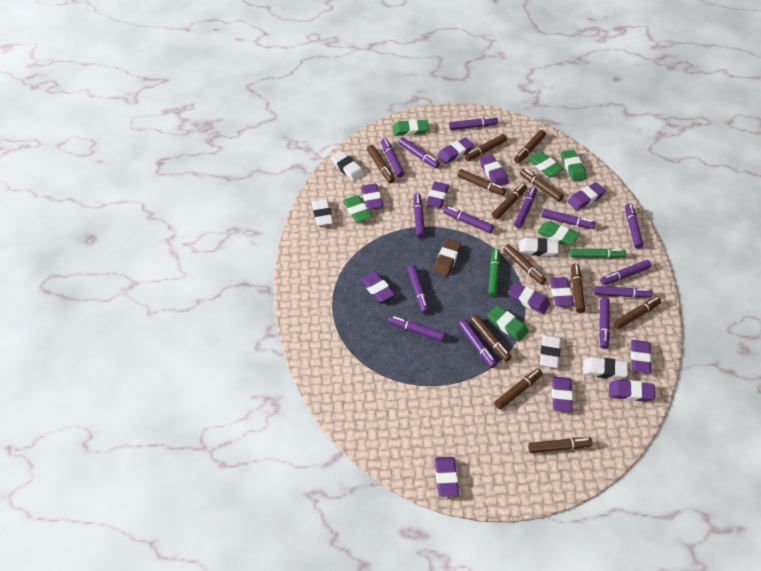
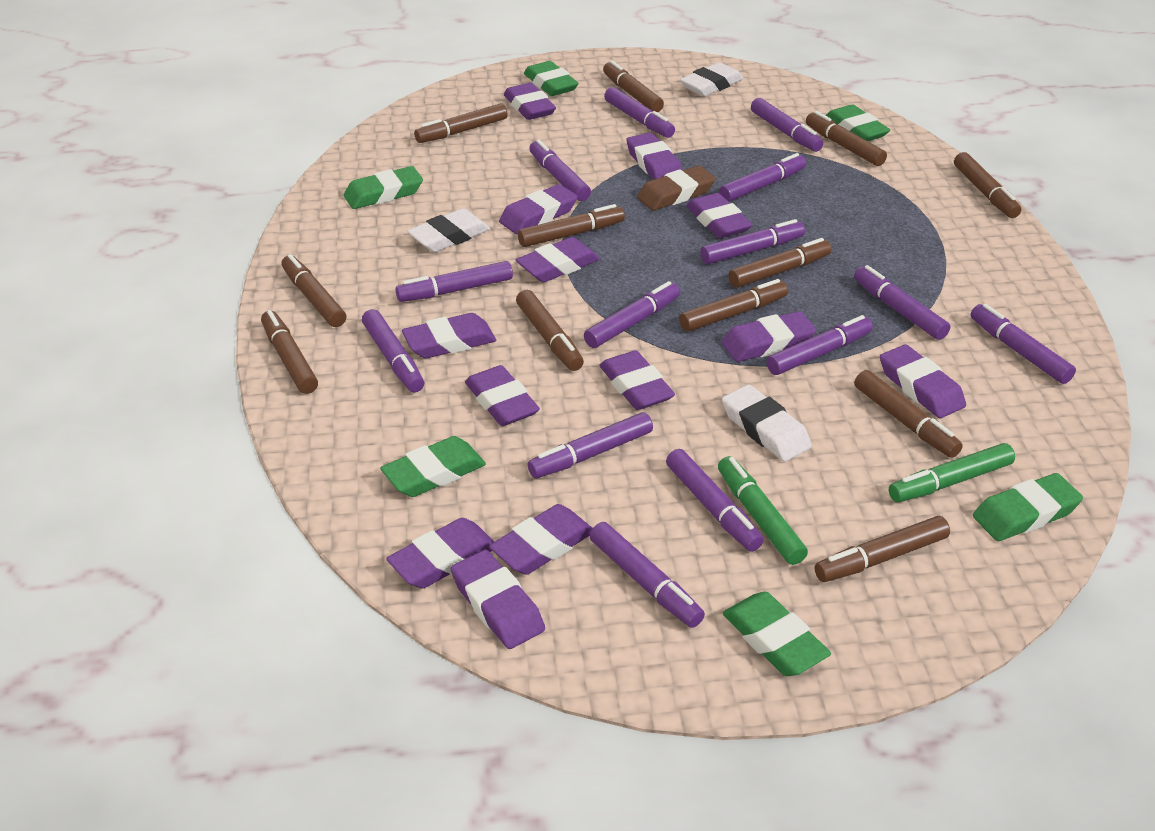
purple eraser: [360,272,395,302] [361,183,384,210] [426,182,449,208] [435,457,459,497] [437,137,474,164] [480,155,509,186] [508,283,550,314] [549,277,574,307] [552,377,573,412] [568,182,606,210] [609,380,655,402] [631,340,652,373] = 12 -> [386,518,494,588] [402,313,496,359] [451,550,545,649] [465,365,540,426] [489,504,593,575] [499,184,577,234] [504,83,556,120] [516,237,600,282] [599,350,675,410] [626,133,683,179] [686,193,752,238] [721,311,816,362] [880,344,966,418] = 13
white eraser: [312,199,333,226] [331,151,364,181] [519,238,559,256] [540,334,561,368] [583,357,628,379] = 5 -> [407,208,490,252] [680,62,743,96] [722,384,812,462] = 3

